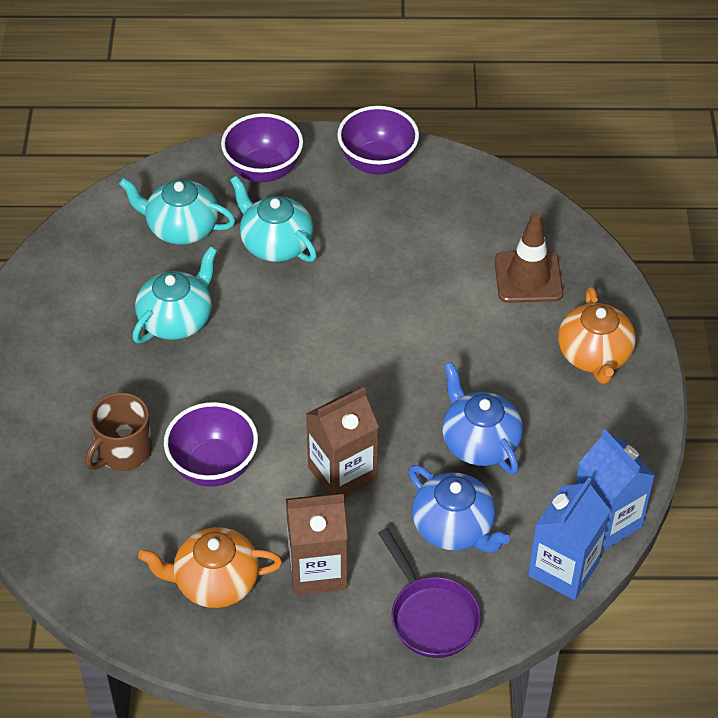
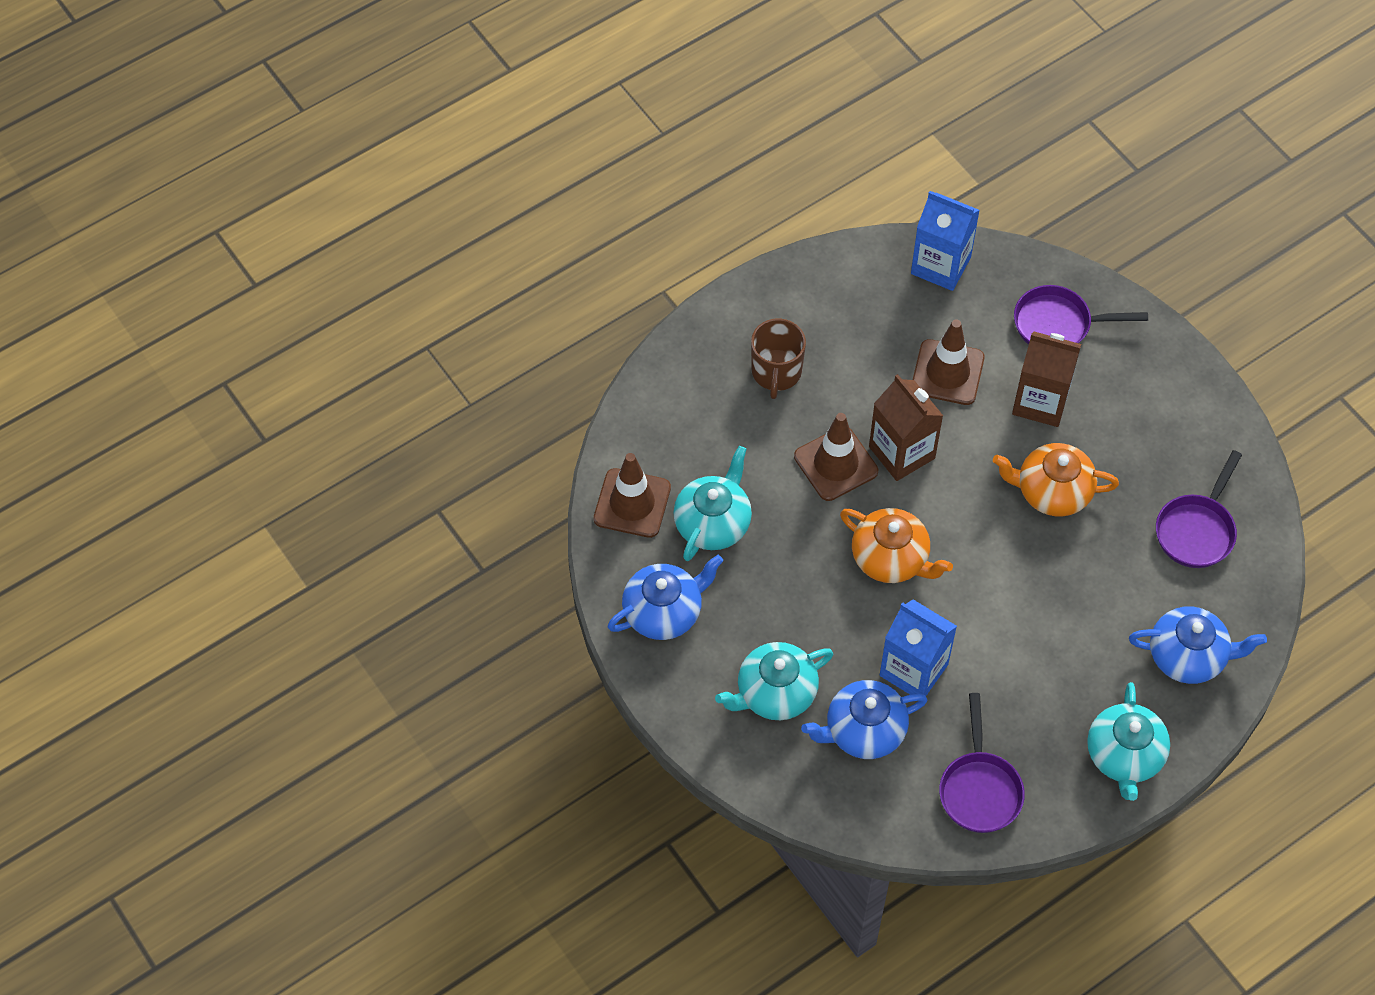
blue teapot: [409,465,510,553] [442,362,523,474] = 2 -> [608,555,723,640] [801,680,927,759] [1129,606,1267,684] = 3
brown traffic cone: [495,212,563,303] = 1 -> [594,453,671,538] [794,413,878,501] [913,320,985,405] = 3
purple bowl: [164,402,258,487] [221,113,303,182] [337,106,419,174] = 3 -> none = 0
purple pan: [378,528,481,658] = 1 -> [939,693,1025,833] [1014,285,1148,345] [1156,450,1242,568] = 3

